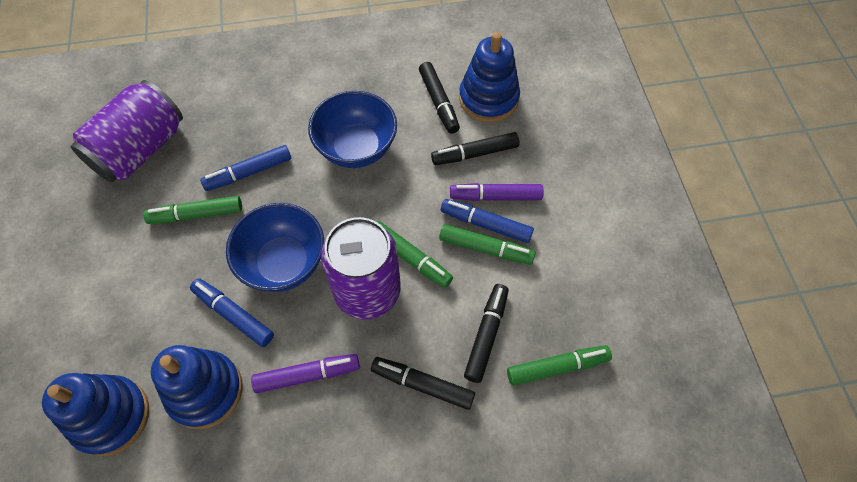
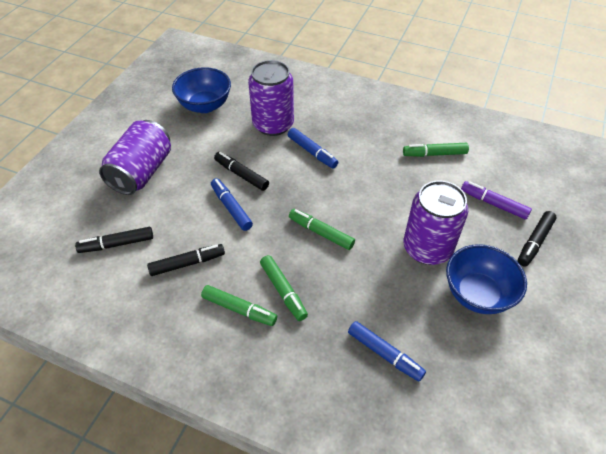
blue stacking toy: [42,373,149,457] [151,345,243,429] [459,32,520,122] = 3 -> none = 0
purple can: [71,80,183,183] [321,217,401,319] = 2 -> [99,120,171,195] [248,60,294,136] [404,180,468,265] = 3
purple marker: [251,354,360,393] [450,183,544,201] = 2 -> [461,181,532,220] = 1

